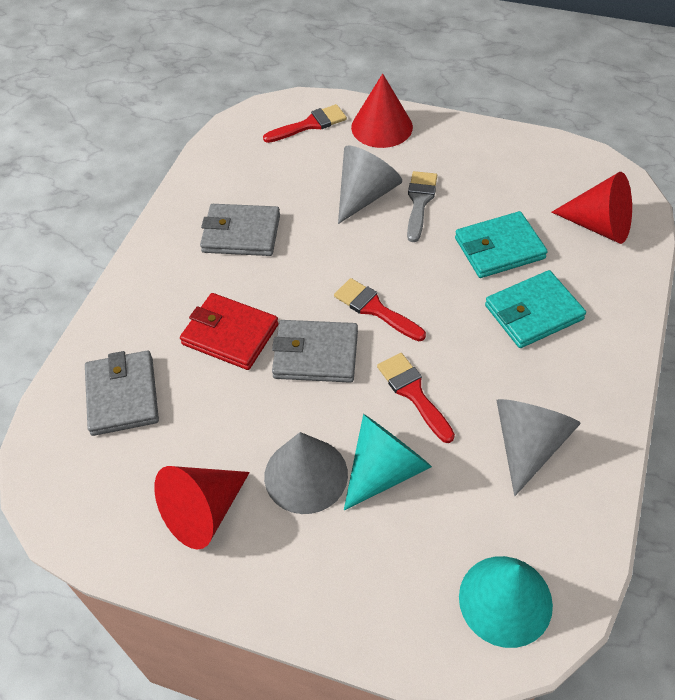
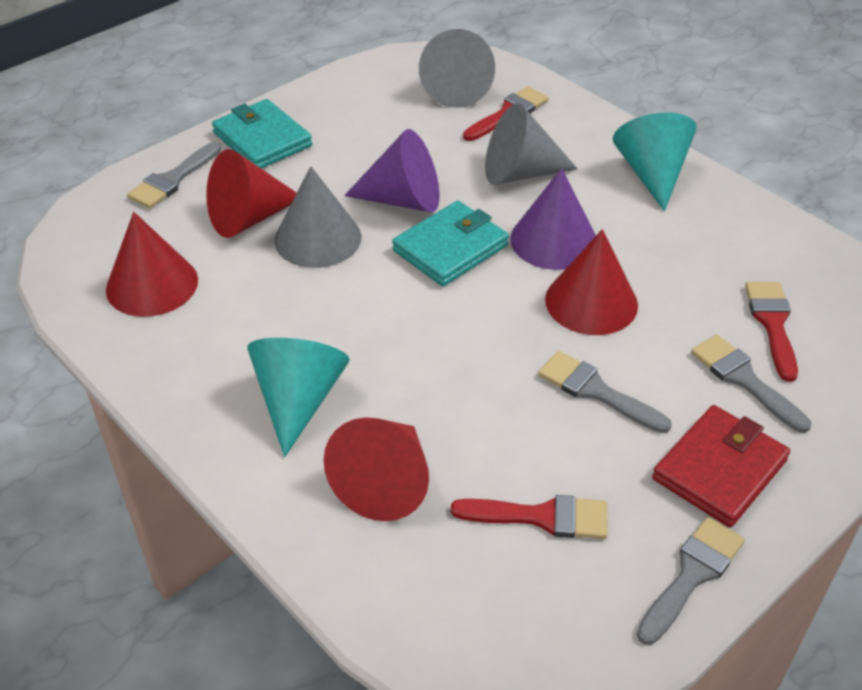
grey brush: [407,171,437,242] = 1 -> [127,142,221,208] [538,351,672,433] [637,517,745,645] [691,334,811,433] = 4
grey wallet: [85,351,159,436] [200,204,280,256] [272,320,358,383] = 3 -> none = 0
purple cone: none = 0 -> [344,129,439,212] [510,168,596,270] = 2
red cone: [154,466,250,550] [351,74,413,148] [551,172,632,244] = 3 -> [106,212,198,317] [206,149,297,238] [324,417,429,521] [545,229,638,335] = 4

